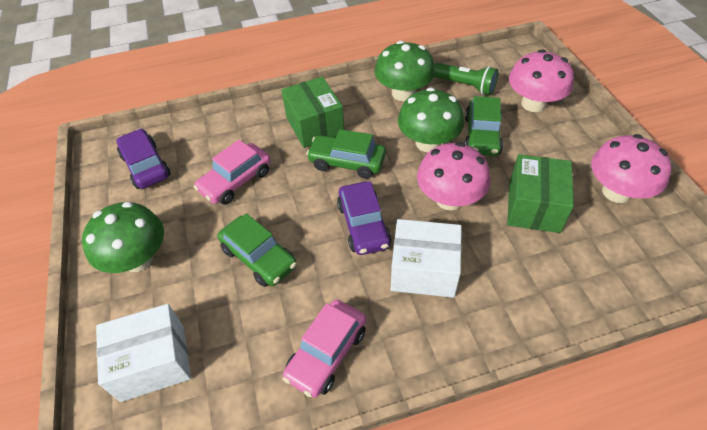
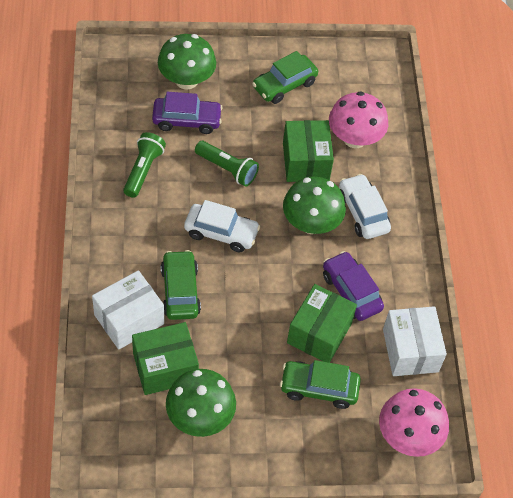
green box: [281,76,344,148] [507,154,574,233] = 2 -> [132,322,199,395] [283,120,334,182] [287,284,357,363] = 3
green flashlight: [434,63,498,95] = 1 -> [123,132,166,198] [195,141,259,187] = 2
pink car: [194,140,271,205] [282,300,366,398] = 2 -> none = 0
pink mushroom: [417,142,490,211] [509,50,574,112] [591,134,672,203] = 3 -> [329,91,388,148] [379,388,449,457] = 2
white car: none = 0 -> [184,200,260,252] [339,174,391,239] = 2

